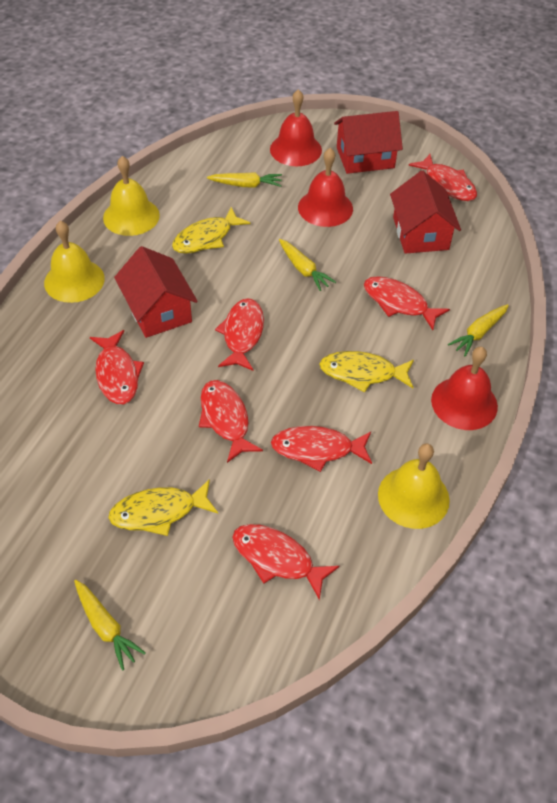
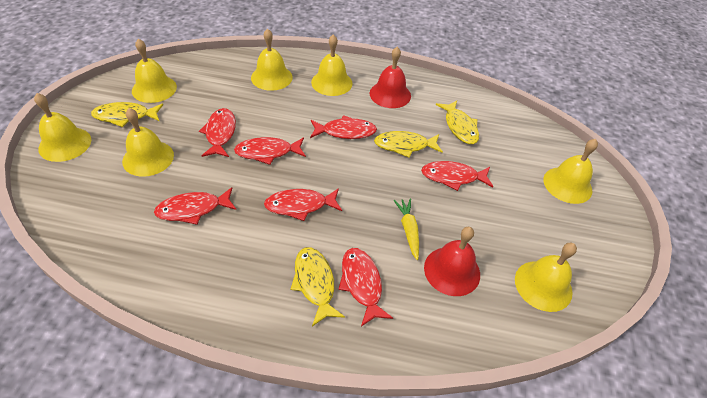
red bell: [270,89,322,166] [298,148,353,227] [431,347,498,430] = 3 -> [370,47,411,108] [424,227,480,296] = 2
red house: [114,246,198,338] [334,111,403,174] [390,171,461,254] = 3 -> none = 0
yellow bell: [44,221,105,303] [103,156,160,236] [378,443,450,529] = 3 -> [34,93,91,162] [122,108,174,177] [132,39,177,103] [251,28,293,91] [311,34,353,96] [515,243,577,312] [543,139,598,204] = 7
yellow carrot: [74,580,146,671] [207,172,282,188] [279,239,336,291] [448,304,509,356] = 4 -> [394,199,419,260] = 1
yellow fish: [108,479,218,536] [172,207,250,254] [319,351,414,393] = 3 -> [91,102,163,127] [290,247,345,326] [374,131,443,158] [436,101,479,144] = 4

